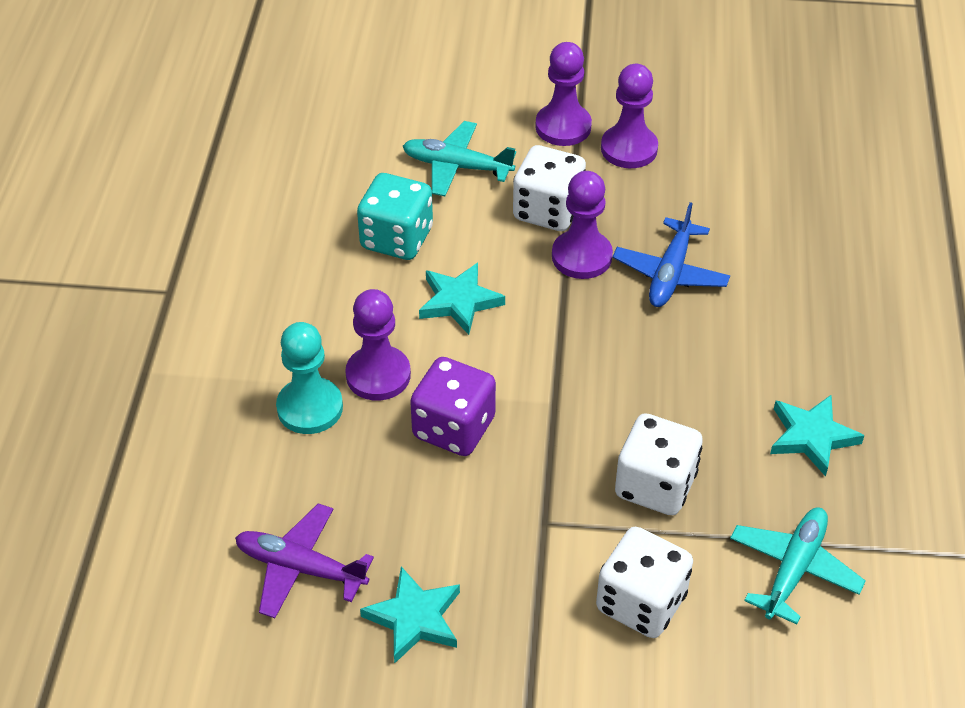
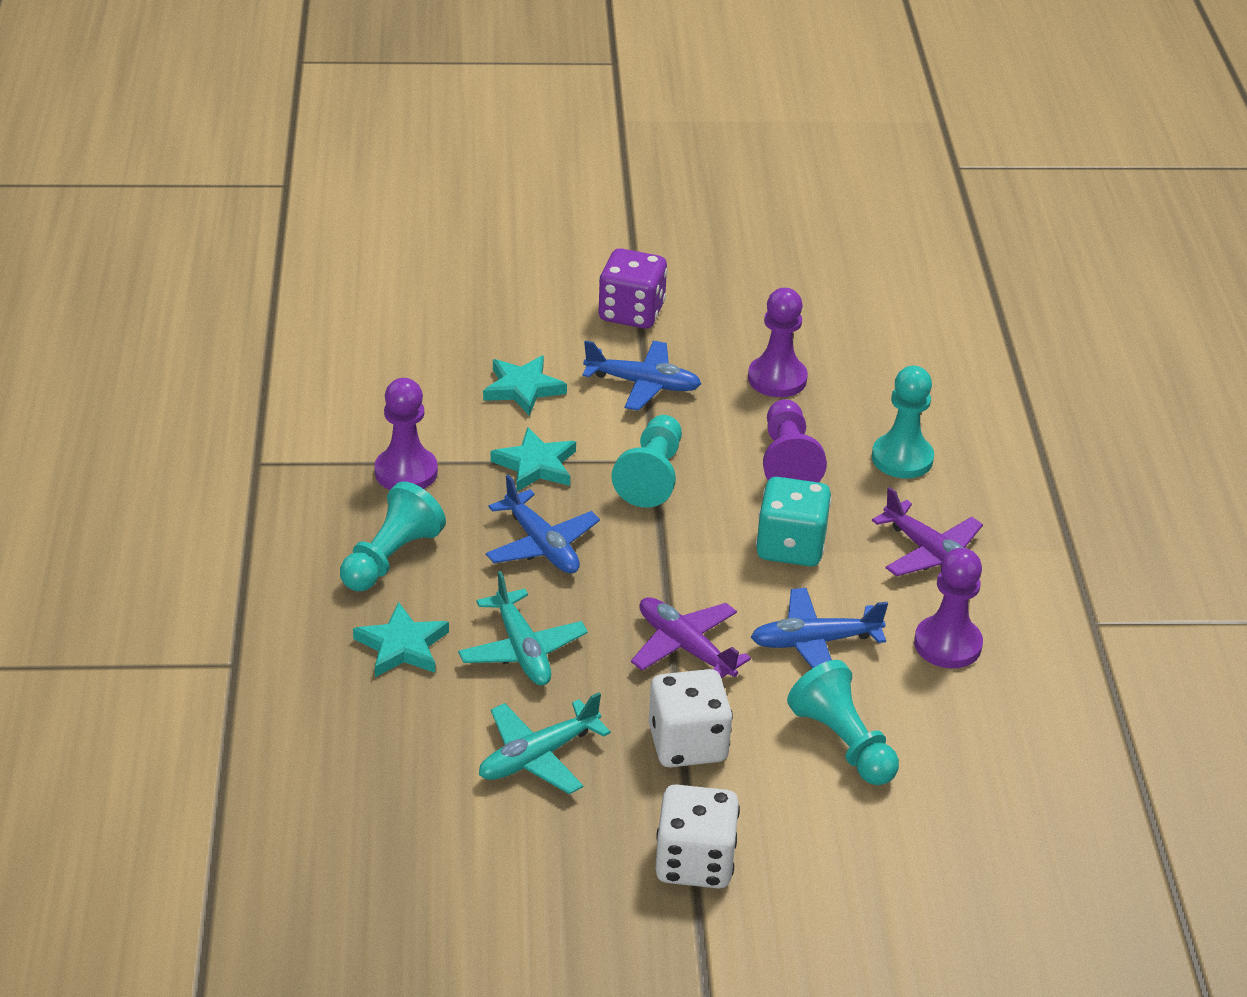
blue plane: [613,202,730,307] = 1 -> [486,475,600,573] [582,341,701,411] [751,588,888,668] = 3
purple plane: [235,503,374,618] = 1 -> [631,597,751,678] [872,487,983,577] = 2
turquoise pawn: [276,322,343,434] = 1 -> [340,482,446,591] [611,415,682,508] [787,660,899,785] [872,366,934,479] = 4
white dice: [513,145,586,231] [596,527,693,638] [615,413,703,515] = 3 -> [648,669,733,768] [655,784,740,889] = 2

